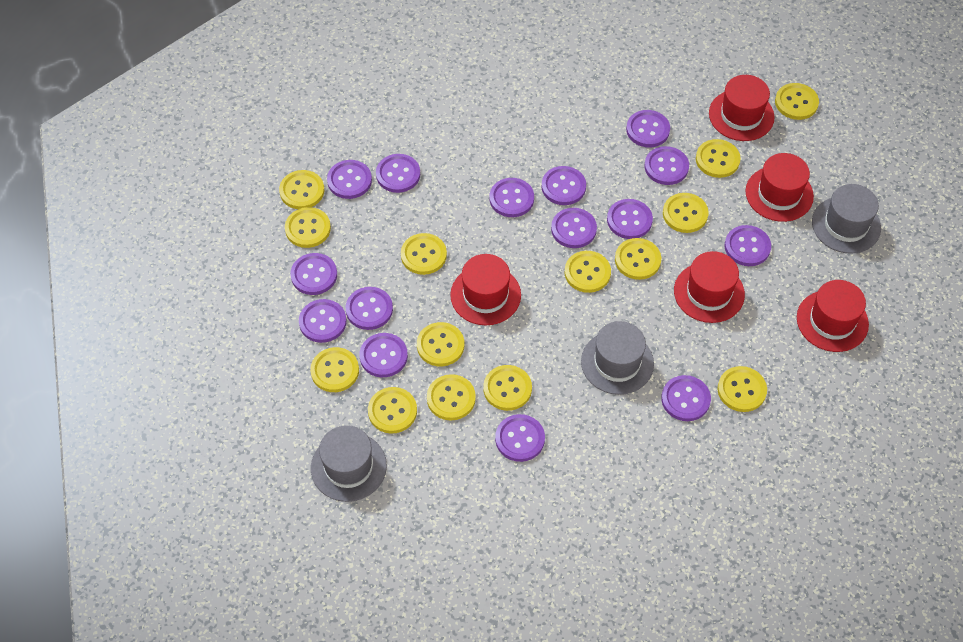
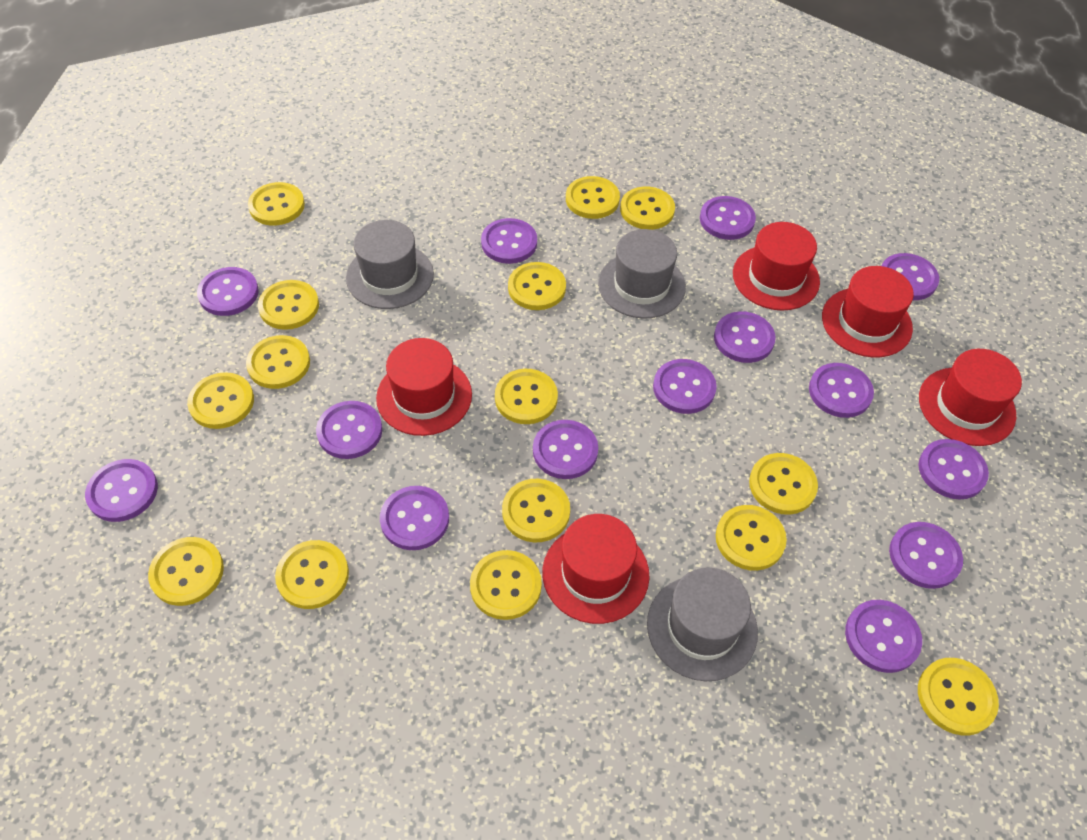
purple button: [290,253,337,295] [299,299,346,343] [327,160,372,199] [346,287,393,330] [359,333,408,377] [376,154,420,193] [489,178,534,217] [495,414,545,462] [541,166,586,205] [551,208,597,248] [607,199,653,239] [626,110,670,147] [644,146,689,185] [661,375,711,421] [725,225,771,266] = 15 -> [85,459,158,522] [197,267,259,316] [316,401,382,459] [380,486,449,550] [481,218,537,264] [533,420,598,479] [653,359,717,414] [700,196,756,240] [714,311,776,363] [809,363,874,418] [845,600,922,673] [882,253,939,300] [889,522,963,589] [918,439,989,500] = 14
yellow button: [279,170,324,209] [285,207,331,248] [310,347,359,392] [368,387,417,434] [401,233,447,275] [417,322,464,366] [427,374,476,420] [483,365,532,411] [565,251,611,293] [615,238,661,280] [663,193,709,233] [696,139,741,178] [717,366,767,412] [775,83,819,120] = 14 -> [148,537,224,606] [187,372,254,429] [246,335,310,389] [248,182,305,226] [258,280,319,330] [275,540,349,609] [470,550,542,620] [495,369,558,424] [502,479,570,542] [508,262,566,310] [566,176,620,219] [620,186,675,230] [716,505,787,571] [749,453,818,515] [918,658,999,735] = 15

